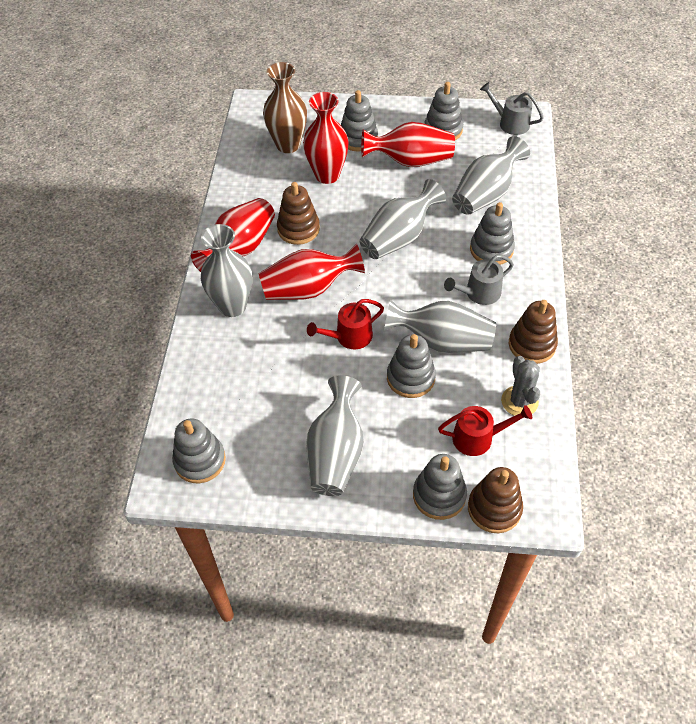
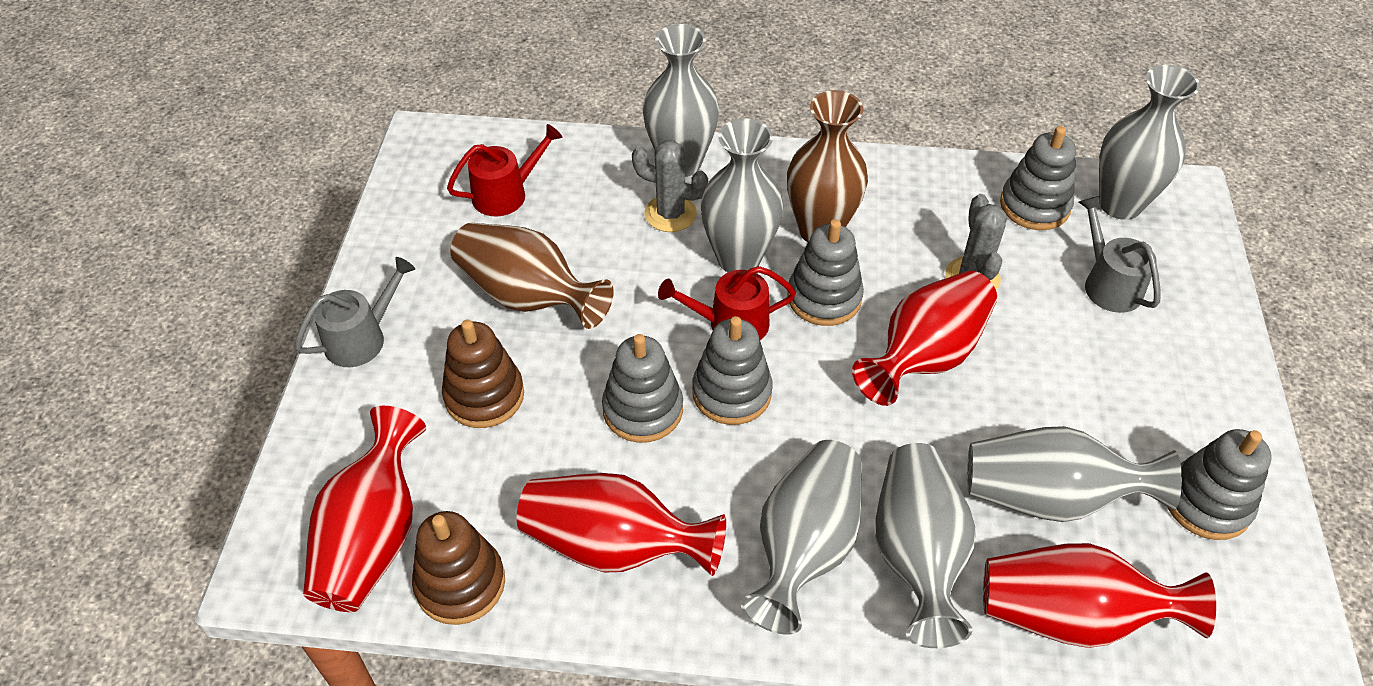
brown stacking toy: [277,182,320,245] [468,467,523,533] [509,300,558,364] = 3 -> [412,511,505,625] [442,320,524,428] = 2
brown vase: [263,62,307,153] = 1 -> [450,223,614,329] [787,90,868,242] = 2
grey cactus: [501,356,540,416] = 1 -> [632,140,708,232] [945,194,1007,290] = 2
grey stacking toy: [172,419,226,483] [341,90,378,152] [387,334,436,398] [413,454,467,520] [424,82,463,140] [470,202,515,265] = 6 -> [602,334,683,443] [692,316,773,425] [787,219,864,326] [1000,126,1076,230] [1167,429,1272,540] = 5
grey vase: [201,224,252,317] [306,376,364,496] [360,179,446,259] [384,299,496,353] [452,136,530,215] = 5 -> [643,24,719,177] [701,118,783,272] [741,440,862,635] [875,443,976,648] [967,426,1182,522] [1099,65,1200,220] = 6

